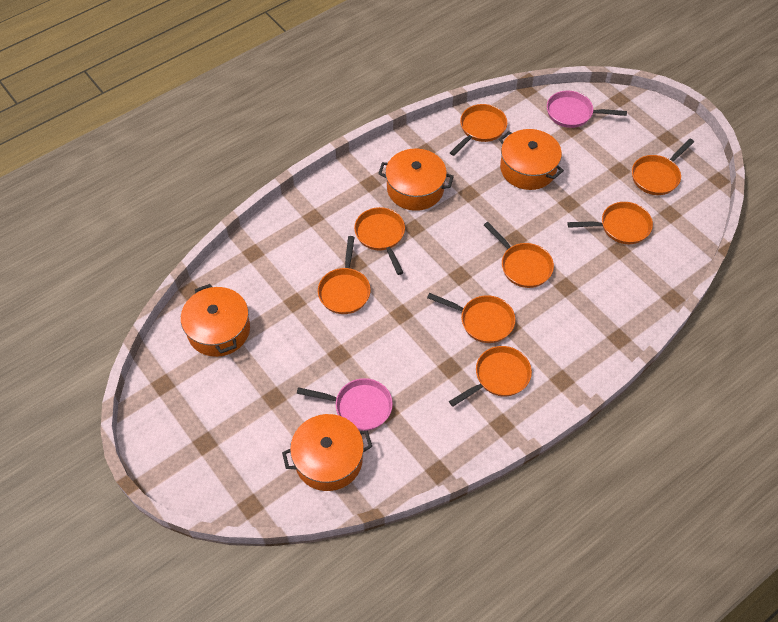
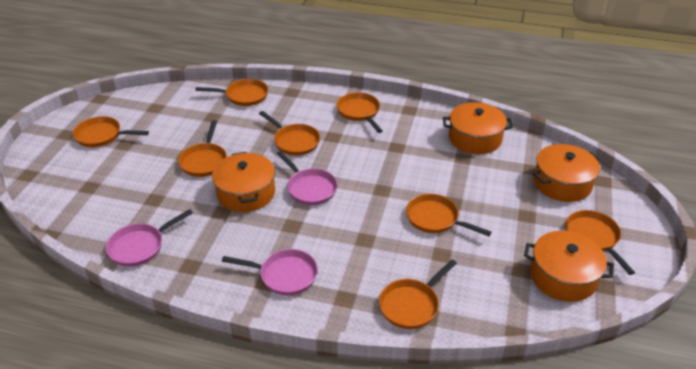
pink pan: [297,378,393,431] [547,91,627,128] = 2 -> [106,209,193,267] [222,249,318,295] [277,151,337,205] = 3

